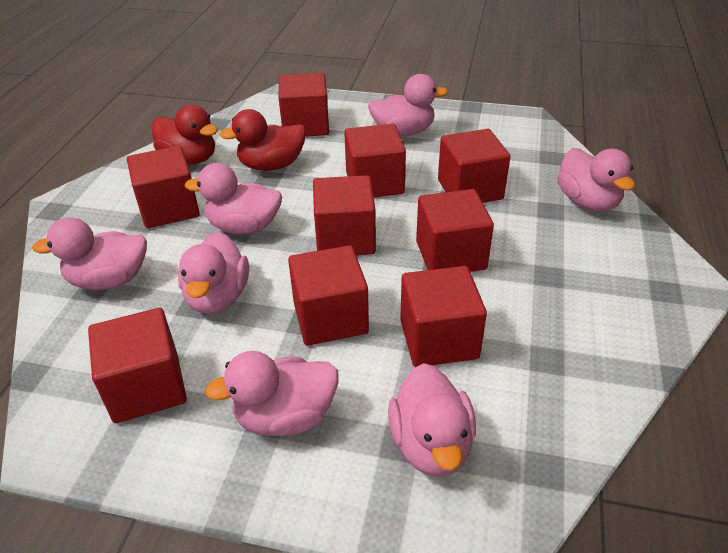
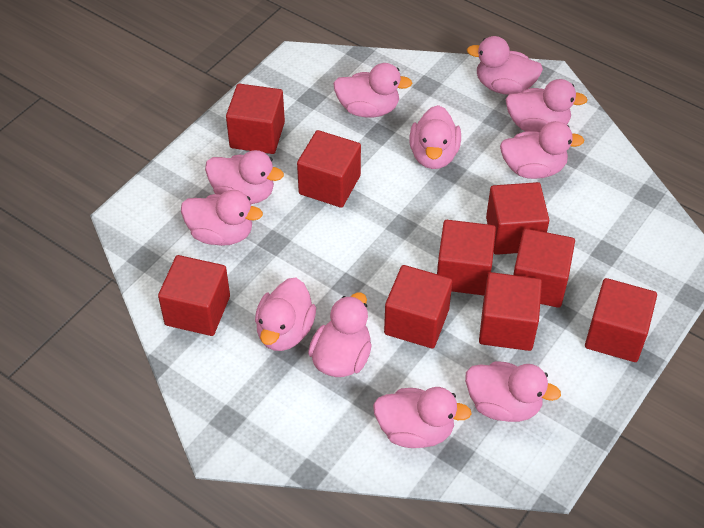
pink duck: [32,217,147,290] [178,232,249,314] [185,163,282,234] [205,351,338,436] [368,74,448,136] [388,363,476,477] [557,148,635,212] = 7 -> [181,190,263,246] [205,150,284,204] [255,278,316,351] [308,292,372,377] [333,63,412,117] [373,387,472,448] [409,105,461,169] [465,361,561,422] [467,36,543,95] [500,121,584,179] [505,79,588,132] = 11
red duck: [152,105,218,165] [219,109,306,171] = 2 -> none = 0

